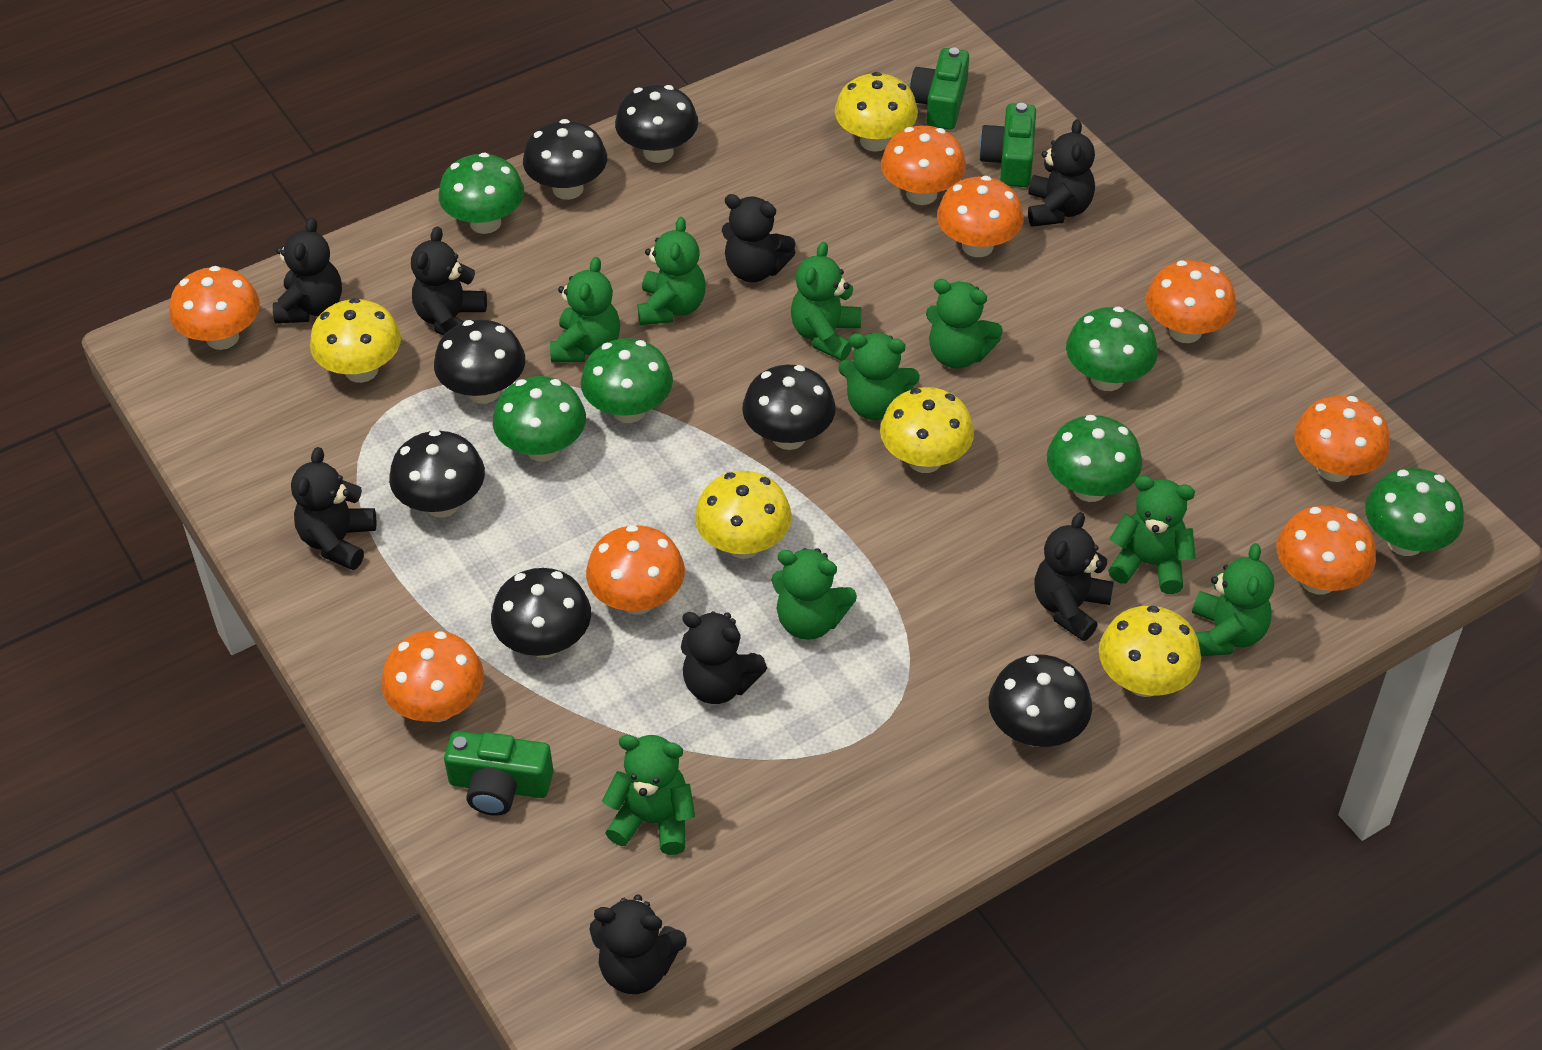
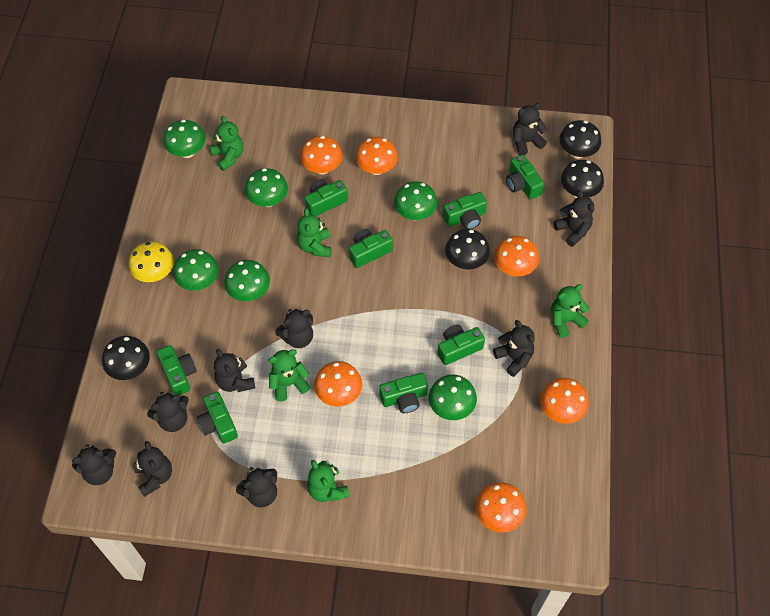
black mushroom: [389,430,485,518] [434,319,525,404] [491,568,591,658] [523,119,607,200] [615,84,698,163] [742,365,836,450] [989,654,1092,747] = 7 -> [102,336,150,380] [445,229,490,269] [559,120,601,159] [561,160,604,198] = 4
black teddy bear: [273,217,342,324] [291,447,377,570] [411,227,487,336] [590,894,687,994] [681,611,767,704] [722,194,796,282] [1028,119,1095,227] [1035,512,1114,641] = 8 -> [72,444,116,485] [134,441,172,497] [147,392,189,432] [214,349,255,392] [236,467,277,507] [275,309,313,348] [493,320,535,377] [513,103,547,155] [554,191,594,247] = 9
green camera: [444,731,553,816] [910,48,969,130] [979,103,1036,187] = 3 -> [157,345,197,395] [197,391,238,444] [305,179,348,216] [349,229,393,268] [379,373,428,413] [438,324,485,365] [443,192,487,229] [506,155,544,199] = 8
green teddy bear: [550,257,620,363] [602,735,695,855] [638,217,705,325] [771,548,857,640] [791,242,861,361] [838,333,920,420] [926,279,1003,369] [1108,476,1195,594] [1192,543,1274,656] = 9 -> [210,116,243,171] [268,349,310,402] [297,208,332,257] [307,460,350,502] [551,284,589,338] = 5
orange mushroom: [169,266,260,350] [381,630,484,722] [586,525,685,614] [881,126,966,205] [937,176,1024,257] [1146,260,1236,343] [1277,506,1376,595] [1294,396,1390,482] = 8 -> [300,136,343,174] [314,361,362,407] [355,137,398,175] [475,482,526,532] [494,236,539,276] [540,378,589,424] = 6
yellow mushroom: [310,298,401,383] [695,471,792,559] [835,72,918,152] [880,387,974,473] [1099,606,1201,697] = 5 -> [129,241,174,282] = 1

